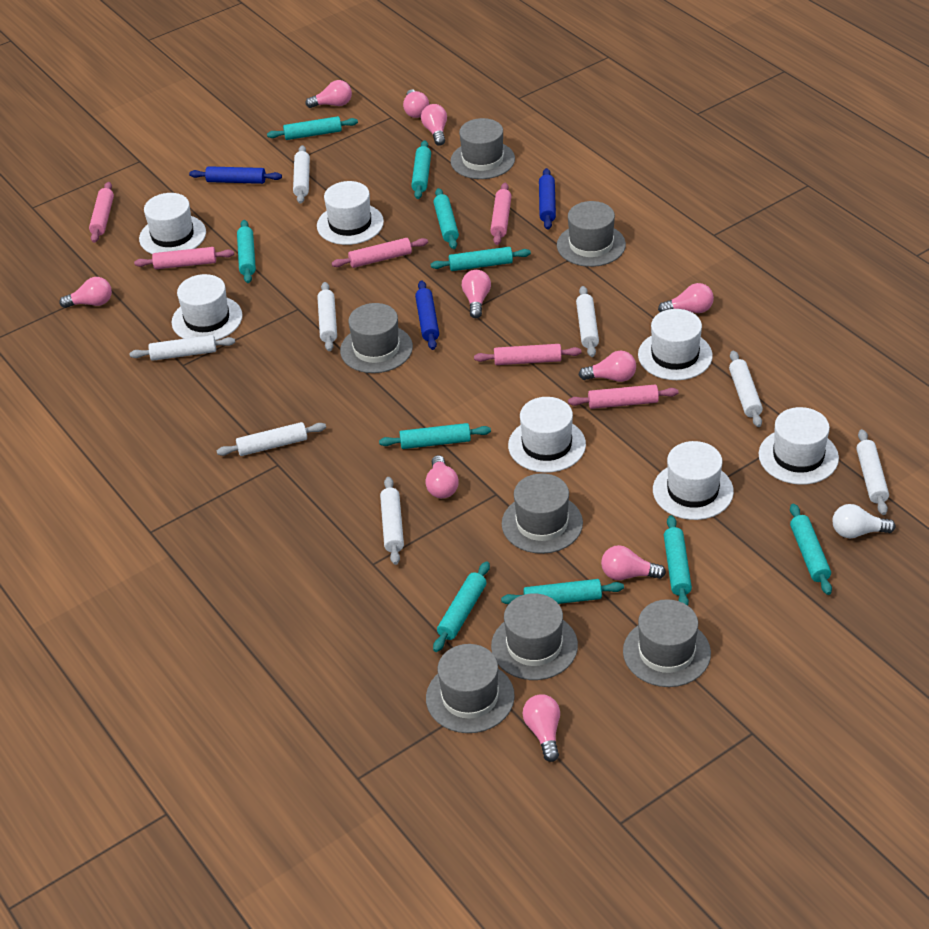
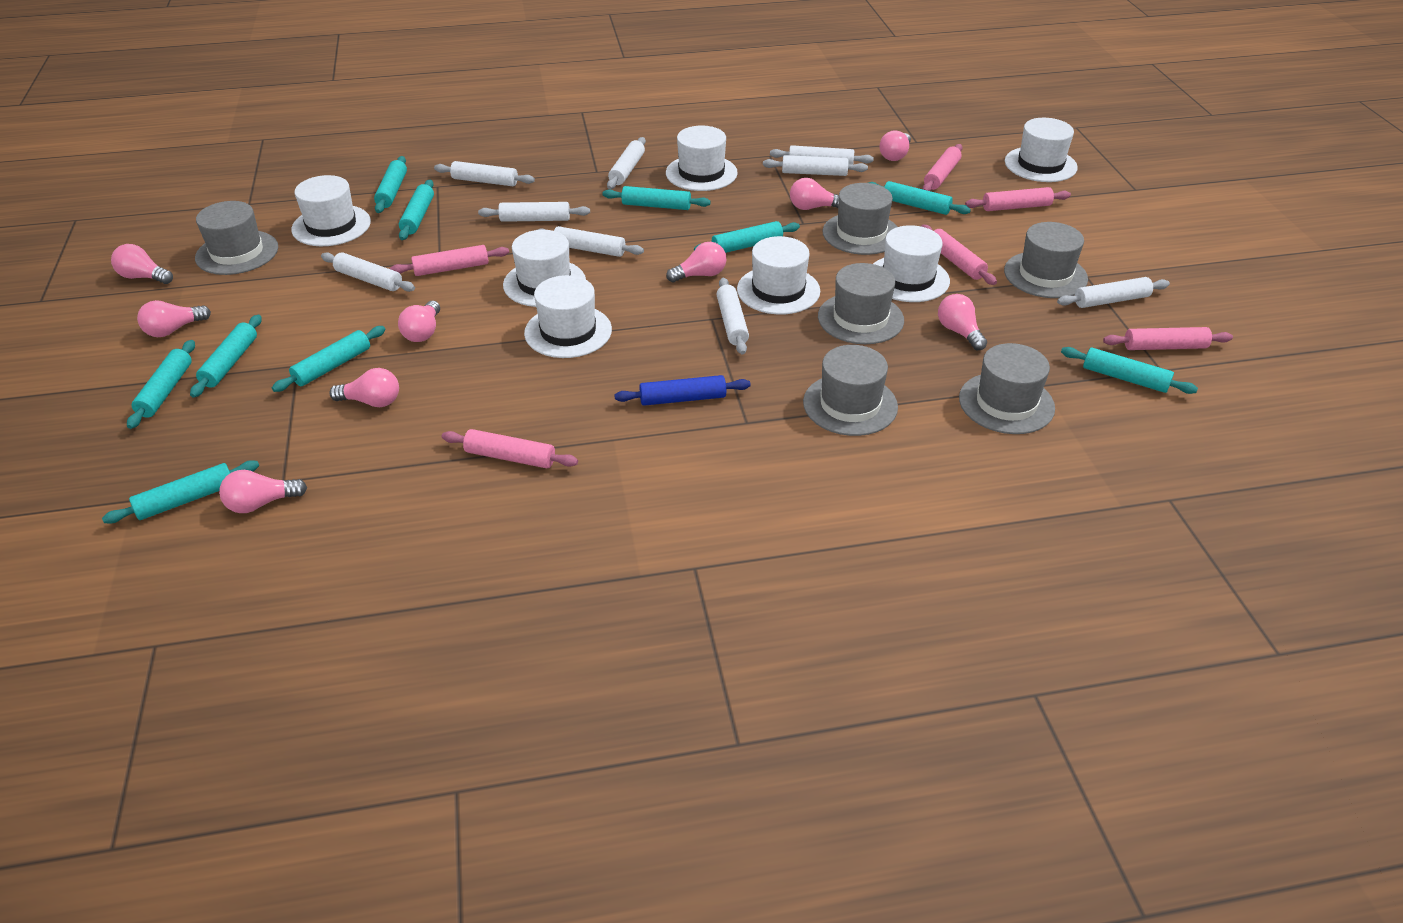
blue rolling pin: [189,166,282,184] [415,280,439,350] [539,168,556,230] = 3 -> [614,375,751,406] = 1
grey hat: [340,303,413,373] [426,644,515,733] [450,118,515,179] [491,593,578,680] [502,473,583,554] [557,201,626,267] [623,599,711,687] = 7 -> [195,201,278,275] [803,345,898,436] [818,263,904,344] [822,183,897,255] [959,343,1055,434] [1004,222,1088,298] = 6
pink light bulb: [59,277,112,308] [305,80,352,108] [403,89,429,118] [421,104,447,146] [425,455,459,498] [462,270,491,318] [522,694,560,762] [579,351,636,382] [601,545,666,580] [658,283,714,313] = 10 -> [111,244,173,284] [137,300,211,337] [219,470,307,513] [329,368,399,407] [398,301,440,342] [666,242,726,282] [790,178,839,210] [880,130,911,161] [938,294,987,350] = 9
white light bulb: [832,504,895,538] = 1 -> none = 0
white rolling pin: [129,335,235,361] [217,422,326,456] [293,145,310,204] [317,282,337,351] [380,477,404,565] [576,286,599,357] [729,350,763,427] [856,429,889,515] = 8 -> [321,252,415,292] [434,161,535,186] [478,202,590,222] [538,226,644,257] [607,137,646,189] [717,278,749,355] [763,155,868,176] [770,145,874,165] [1057,277,1170,308] = 9

